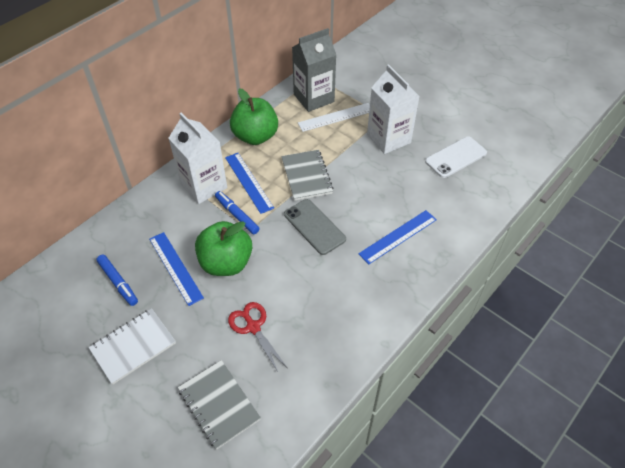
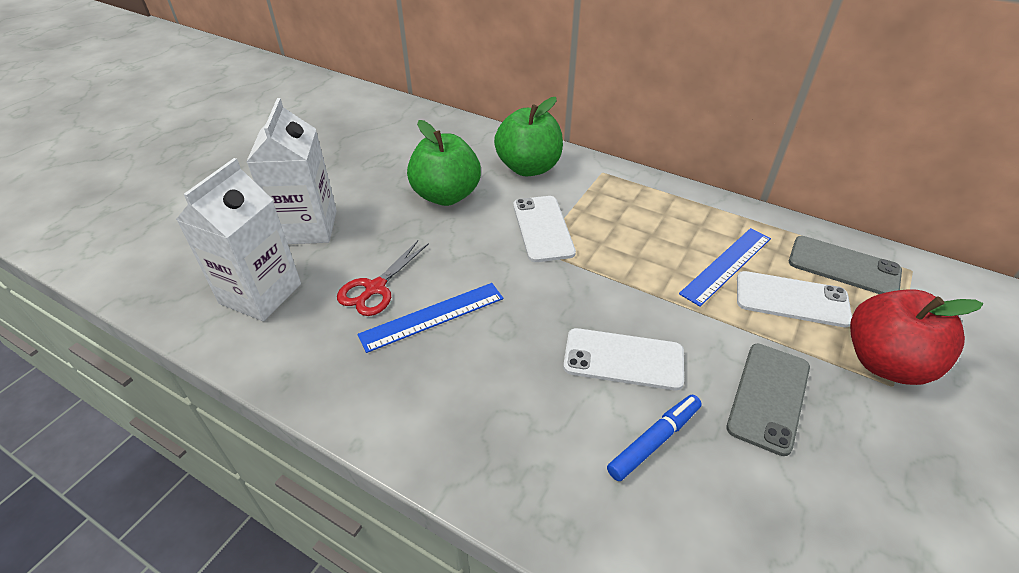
blue marker: [96,255,138,306] [215,191,260,234] = 2 -> [607,394,702,481] = 1
blue ruler: [149,232,204,306] [225,153,274,214] [358,210,437,264] = 3 -> [357,283,504,353] [679,228,771,306] = 2
grey carton: [292,28,336,112] = 1 -> none = 0
grey notebook: [178,360,261,450] [281,150,334,201] = 2 -> none = 0
grey phone: [284,199,346,255] = 1 -> [726,344,810,456] [789,236,902,294] = 2
red apple: none = 0 -> [850,289,983,385] = 1
white notebook: [89,308,176,385] = 1 -> none = 0
white phone: [425,136,487,178] = 1 -> [513,196,576,262] [563,328,684,390] [737,271,852,327] = 3
white ruler: [298,103,370,132] = 1 -> none = 0

